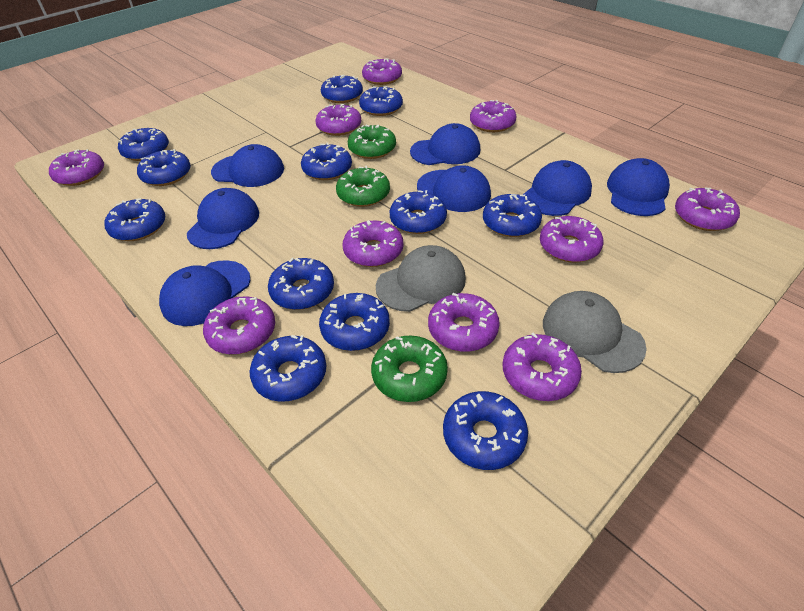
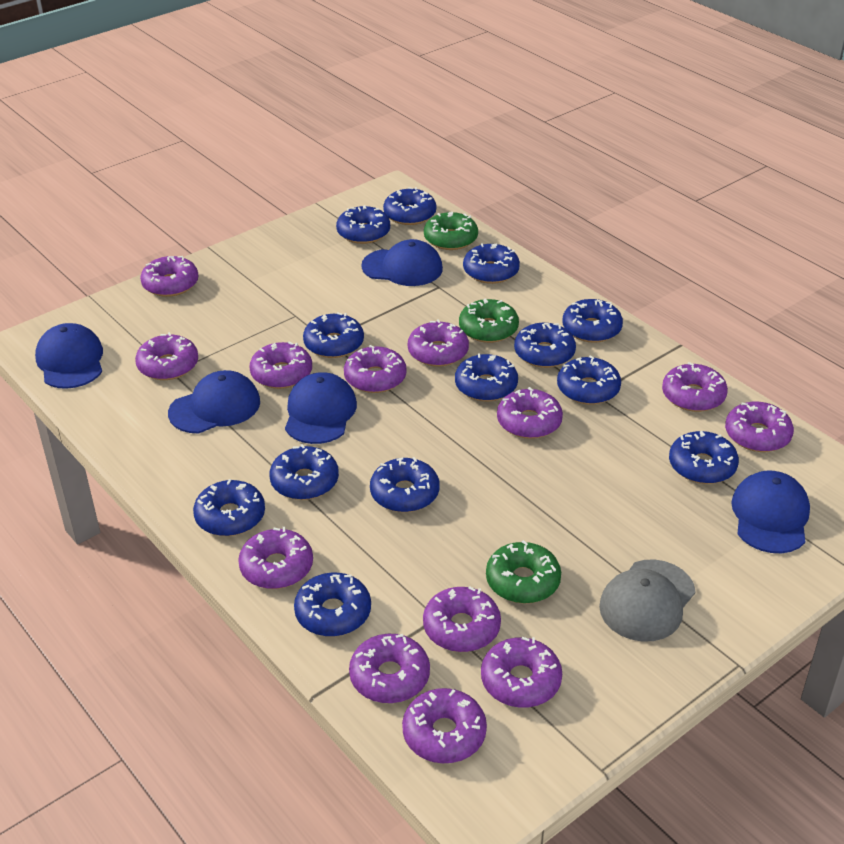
blue cap: [159,260,250,326] [187,188,259,249] [211,144,284,187] [410,123,480,165] [417,165,491,212] [523,160,592,216] [607,158,670,216] = 7 -> [35,323,103,389] [168,370,260,433] [285,372,357,444] [361,239,443,286] [731,470,810,553] = 5
blue donut: [104,198,165,241] [118,128,169,161] [137,149,191,186] [250,335,326,402] [268,258,334,310] [301,143,352,180] [319,293,390,351] [321,75,363,103] [359,86,403,116] [390,190,447,234] [443,391,528,470] [483,194,542,237] = 12 -> [193,479,265,536] [269,444,339,500] [294,573,371,637] [303,312,364,358] [336,205,390,244] [370,457,439,512] [383,187,436,225] [455,354,518,401] [463,243,520,284] [514,323,576,368] [557,355,621,405] [562,299,623,343] [669,431,739,484] = 13
grey cap: [376,245,466,312] [543,291,646,373] = 2 -> [599,559,696,642] = 1
purple donut: [49,149,104,186] [203,296,275,354] [315,104,361,136] [343,220,403,267] [362,58,402,85] [428,293,500,352] [470,100,516,132] [503,332,582,401] [540,216,603,262] [675,188,740,231] = 10 -> [135,332,198,380] [140,256,199,297] [238,527,313,589] [249,342,312,389] [344,345,407,393] [349,634,430,703] [402,688,487,763] [408,319,469,367] [423,587,501,652] [481,637,562,708] [497,387,563,439] [662,362,728,412] [725,402,794,452] = 13

